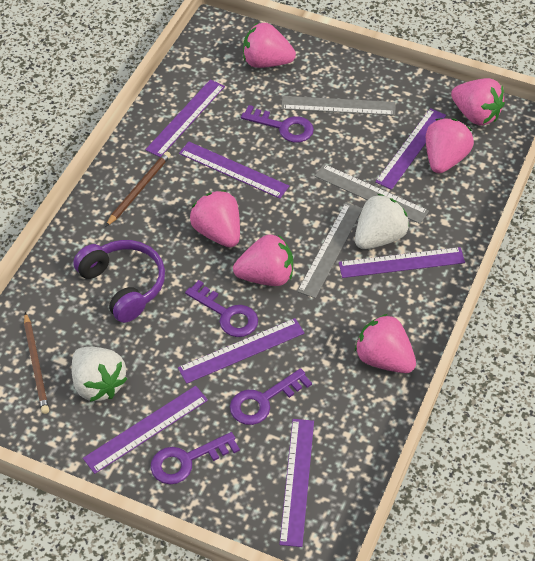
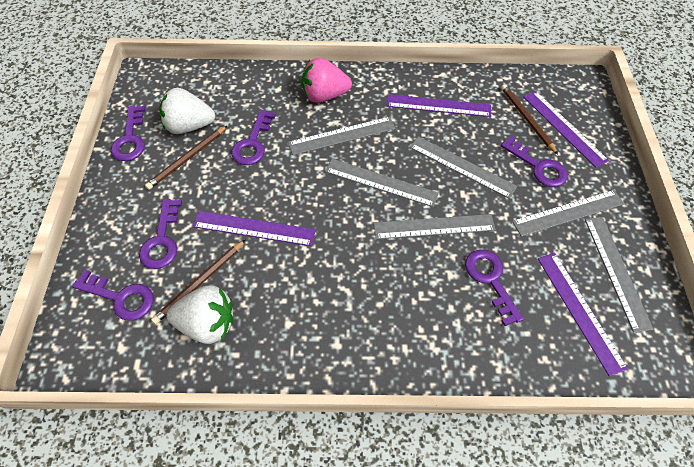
brown pencil: [24,312,49,414] [106,152,171,226] = 2 -> [145,126,227,190] [151,240,245,324] [501,84,558,154] = 3
grey ruler: [281,96,396,116] [297,202,363,298] [315,164,429,224] = 3 -> [288,117,396,155] [325,159,439,207] [374,214,496,239] [410,136,517,199] [512,190,624,237] [585,217,654,332] = 6
pink strawberry: [190,190,240,248] [233,234,293,286] [243,23,296,68] [355,314,416,373] [426,119,474,173] [451,78,505,126] = 6 -> [302,58,352,103] = 1
purple headphones: [73,240,165,323] = 1 -> none = 0
purple key: [151,432,240,484] [185,280,258,337] [230,368,312,425] [241,105,314,143] = 4 -> [72,270,154,321] [111,106,146,161] [139,199,182,269] [231,110,276,165] [465,249,524,326] [501,136,567,187] = 6
purple ruler: [83,386,208,474] [145,79,225,157] [178,318,305,384] [179,142,289,199] [279,419,314,547] [339,247,465,278] [375,108,446,190] = 7 -> [193,211,316,246] [387,94,491,117] [524,91,609,168] [538,253,628,377] = 4

